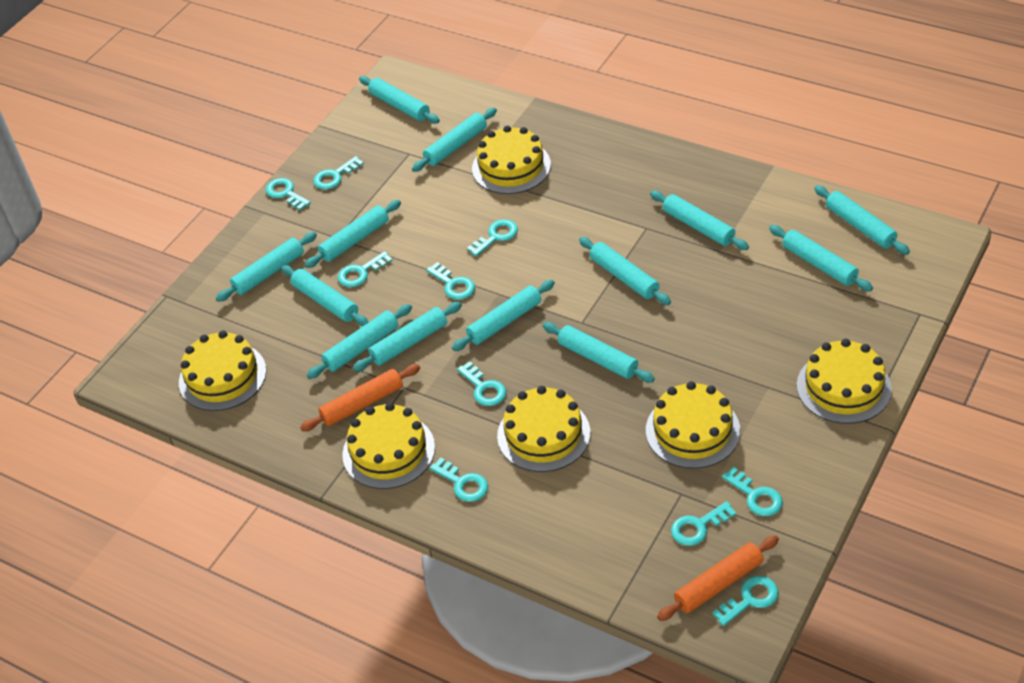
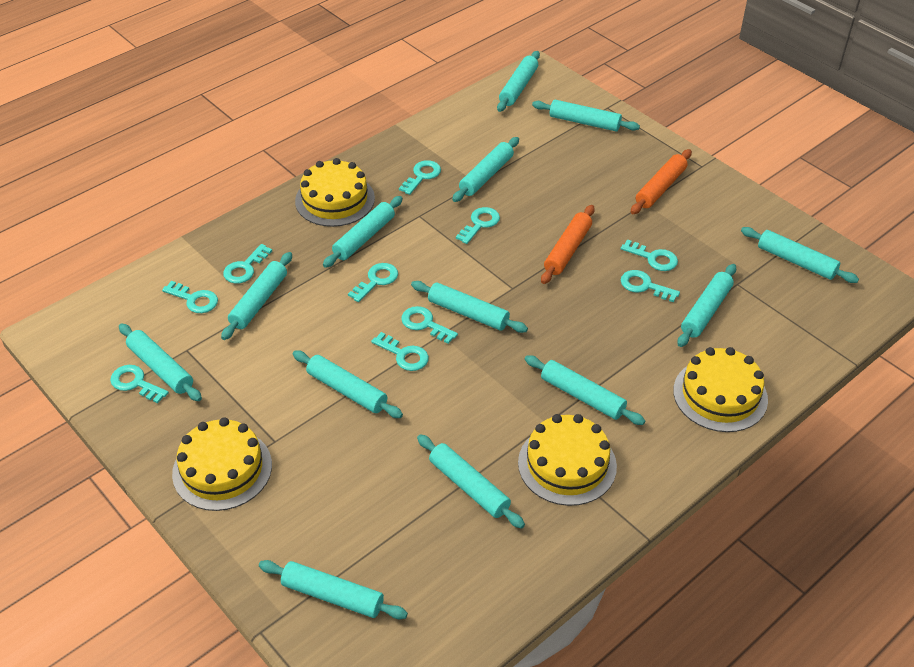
yellow cake: [179,330,266,411] [342,402,435,489] [472,126,551,194] [497,386,591,472] [646,381,740,469] [797,339,892,424] = 6 -> [172,417,272,511] [295,158,375,227] [518,414,617,506] [673,347,768,432] = 4

